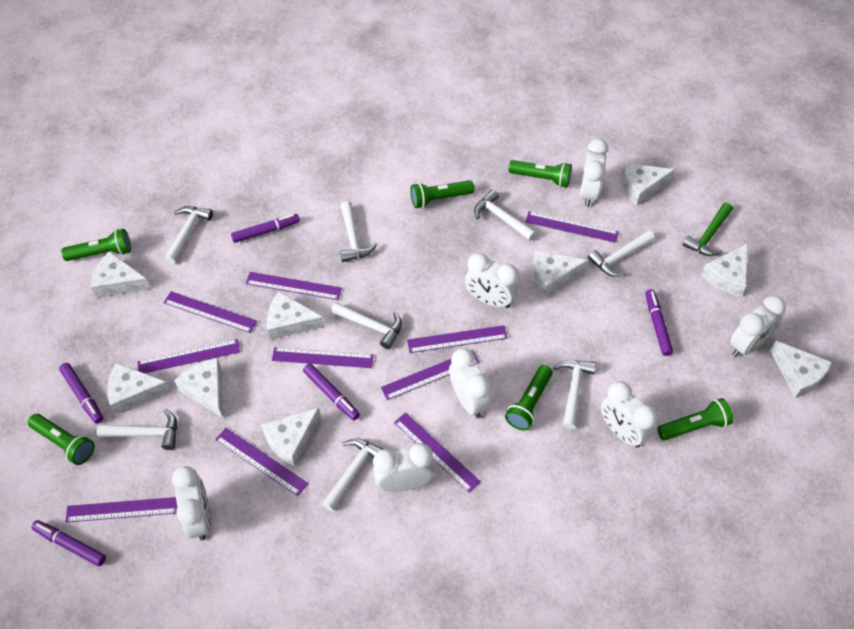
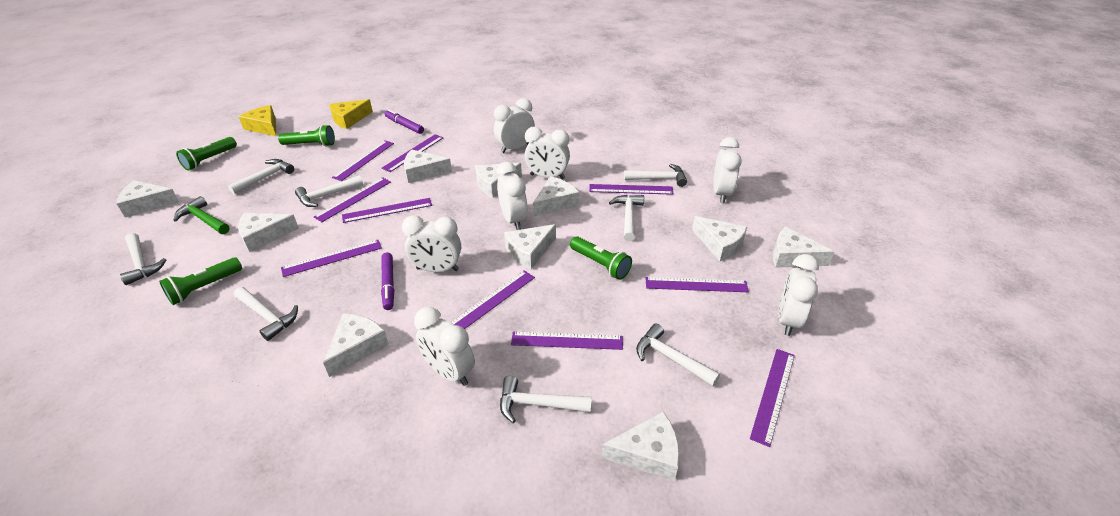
green flashlight: [28,414,95,465] [61,229,131,261] [410,180,474,208] [505,365,553,430] [508,160,572,188] [657,398,733,441] = 6 -> [159,257,242,305] [176,137,237,171] [278,125,335,147] [570,236,632,280] = 4
purple marker: [31,520,106,566] [59,363,103,424] [231,214,300,243] [303,364,360,420] [645,289,673,356] = 5 -> [381,253,394,310] [385,109,424,134] = 2
white cheese: [91,251,151,298] [107,363,170,415] [174,358,223,418] [261,408,321,466] [267,292,325,340] [533,250,588,296] [621,163,675,205] [701,243,748,297] [770,341,832,398] = 9 -> [116,180,180,217] [238,213,299,252] [323,313,389,377] [404,149,452,183] [475,163,522,198] [504,224,556,269] [533,176,579,216] [601,412,679,481] [692,216,747,261] [773,227,834,268] = 10
yellow cheese: none = 0 -> [239,105,276,136] [329,99,373,129] = 2

